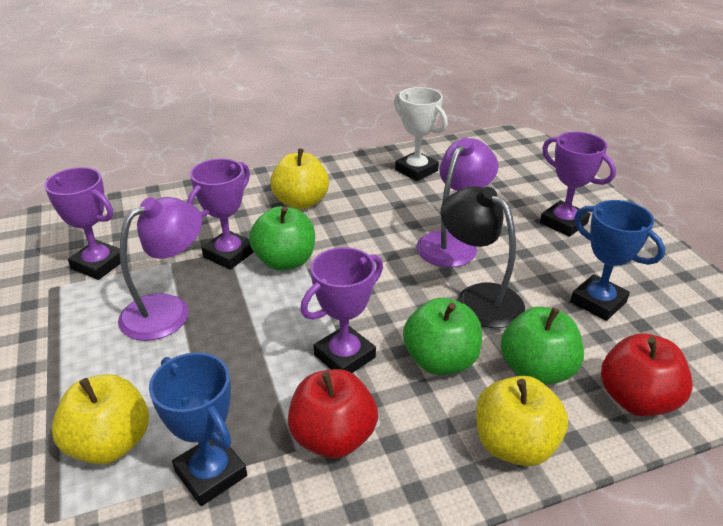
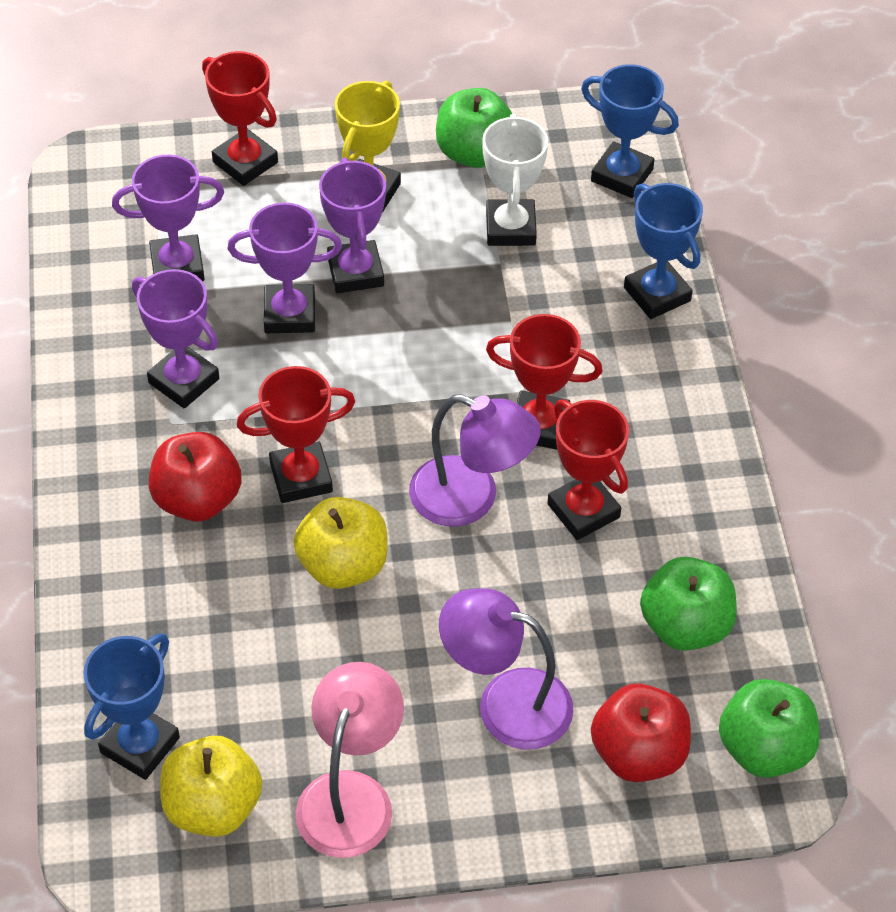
black lamp: [441,186,525,328] = 1 -> none = 0
blue trophy: [149,352,247,506] [570,200,665,321] = 2 -> [83,633,180,780] [581,64,679,198] [624,183,703,319] = 3
pink lamp: none = 0 -> [295,662,404,858] = 1
red trophy: none = 0 -> [202,51,278,186] [237,366,355,503] [486,314,603,450] [547,399,629,540] = 4
yellow apple: [52,374,149,465] [270,148,329,210] [476,376,568,466] = 3 -> [160,736,262,837] [293,497,388,589] = 2
yellow trophy: none = 0 -> [335,81,401,213] = 1

